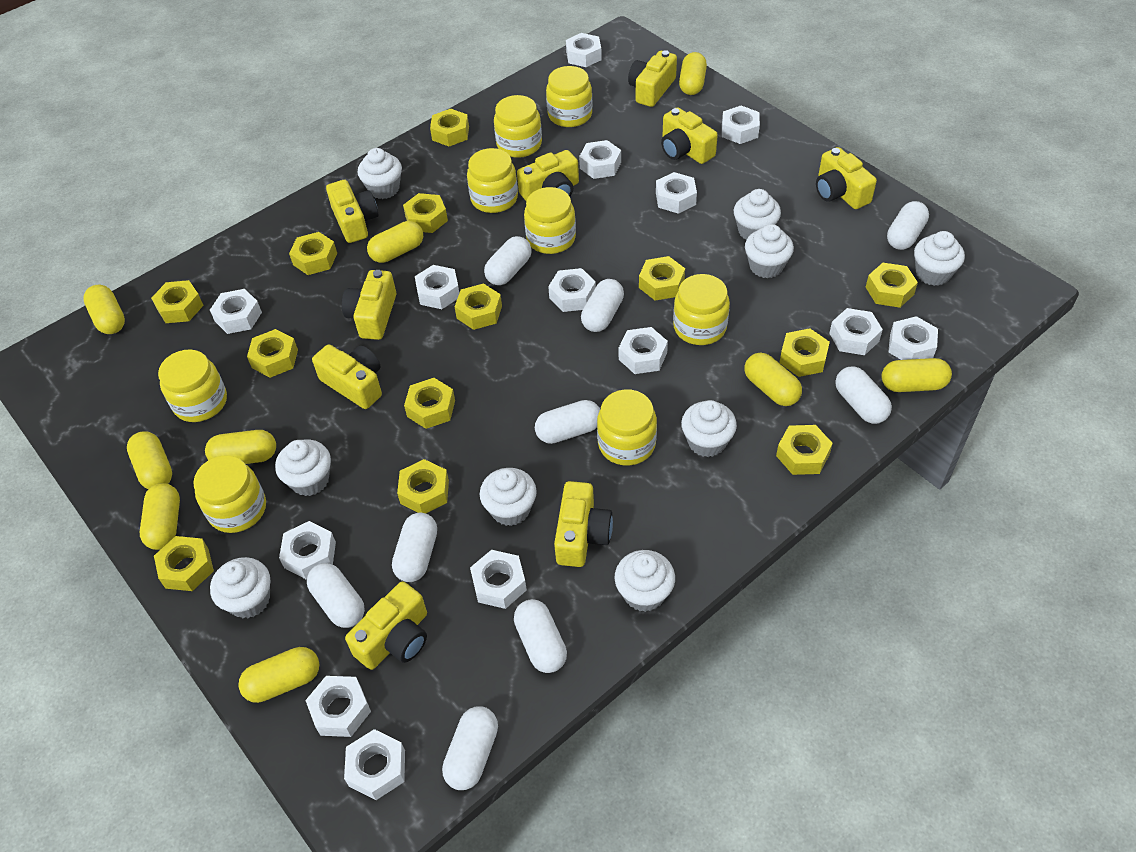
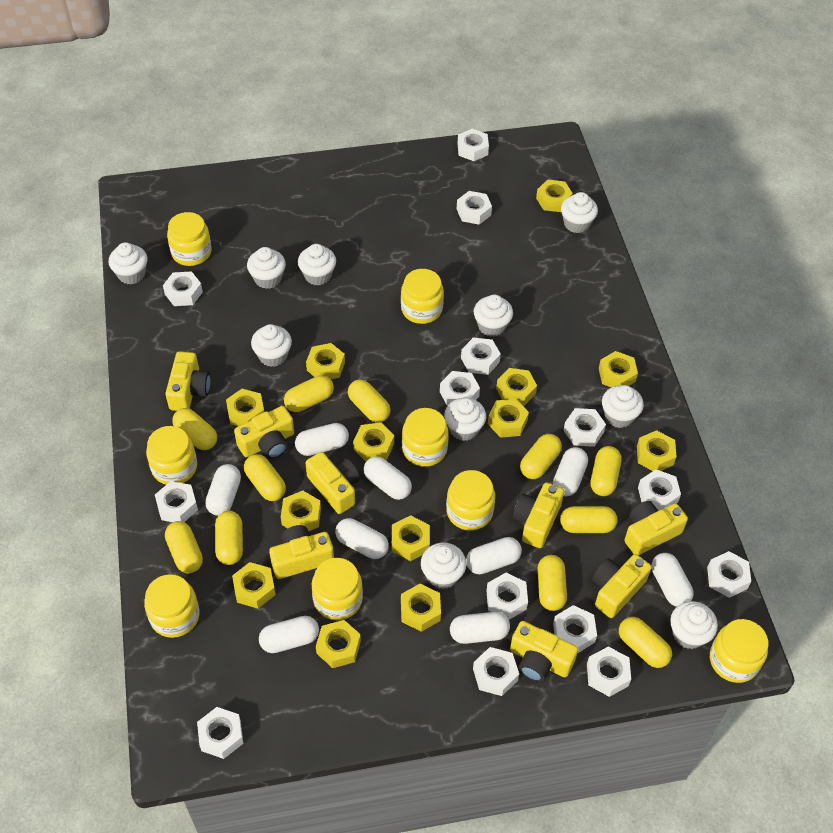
white cupcake: [210,557,270,618] [275,440,331,496] [358,148,402,199] [480,468,537,526] [615,550,675,612] [681,400,737,457] [733,189,781,240] [745,224,794,278] [914,231,965,286] = 9 -> [108,242,148,284] [247,247,286,289] [251,324,292,367] [298,244,336,286] [421,542,466,589] [444,398,486,441] [474,295,513,337] [561,192,598,233] [602,385,644,428] [670,601,718,649] = 10
yellow camera: [312,344,382,409] [326,180,379,243] [342,270,396,340] [345,581,427,670] [517,150,579,201] [554,481,613,567] [628,50,677,107] [661,107,718,164] [816,147,877,209] = 9 -> [165,352,211,411] [234,406,294,459] [269,525,334,579] [306,452,360,514] [510,621,578,682] [513,482,564,548] [592,554,652,618] [624,501,688,556] = 8
yellow capsule: [83,285,125,334] [127,431,172,489] [140,483,180,550] [205,430,276,464] [238,647,319,703] [367,221,423,263] [679,52,707,95] [744,352,802,406] [882,358,952,392] = 9 -> [165,521,203,573] [172,408,217,450] [215,511,243,565] [244,454,286,501] [284,375,334,412] [348,379,391,423] [520,434,562,479] [538,555,567,611] [560,506,618,533] [591,446,621,496] [619,617,672,668] = 11

